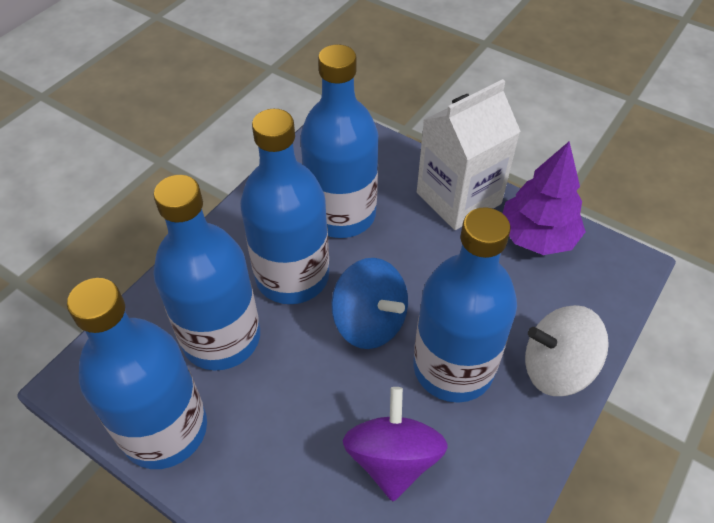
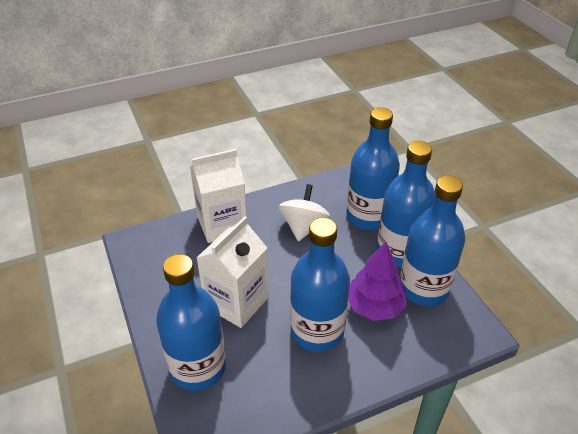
blue spinning top: [331,258,408,349] = 1 -> none = 0
purple spinning top: [342,387,448,501] = 1 -> none = 0
white carton: [417,79,521,230] = 1 -> [190,149,247,243] [197,216,269,328] = 2

